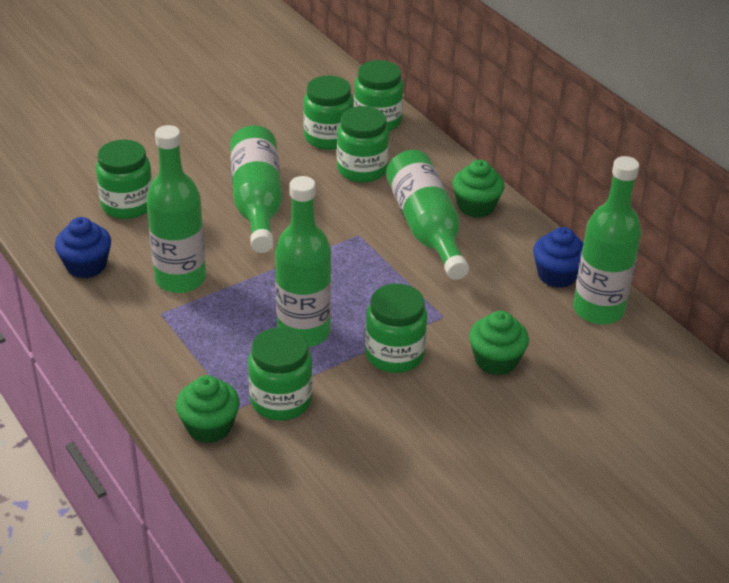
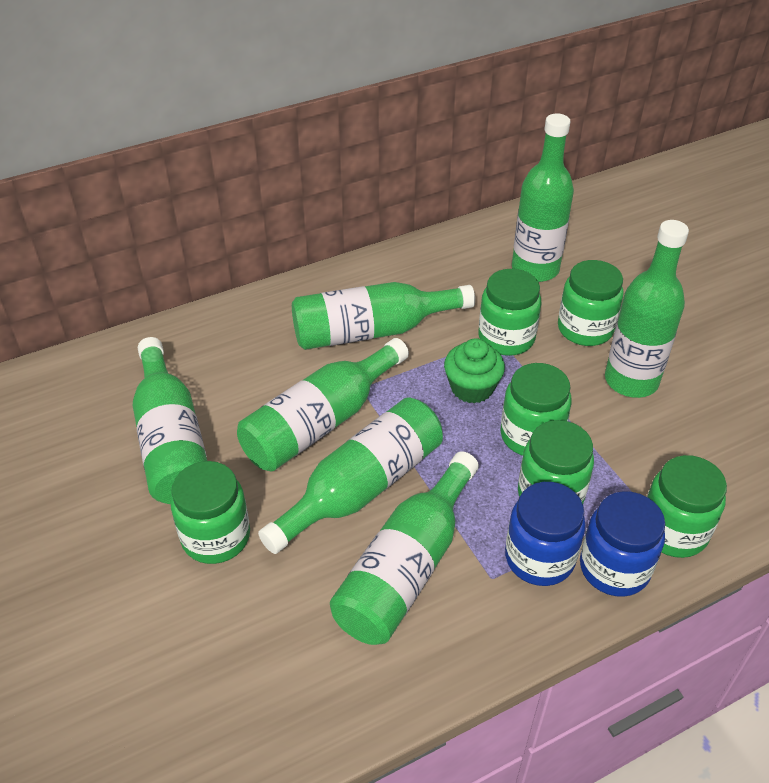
blue cupcake: [55,217,111,278] [533,227,584,288] = 2 -> none = 0
blue jar: none = 0 -> [505,482,586,586] [580,491,665,597] = 2
green bottle: [146,125,206,293] [230,125,282,253] [275,176,331,347] [386,150,469,280] [573,156,641,325] = 5 -> [133,337,207,504] [237,338,409,472] [258,398,443,554] [292,282,475,350] [330,452,479,645] [512,113,574,282] [605,220,689,398] = 7
green cupcake: [176,375,240,443] [453,160,504,218] [469,311,529,375] = 3 -> [444,338,505,403] = 1

